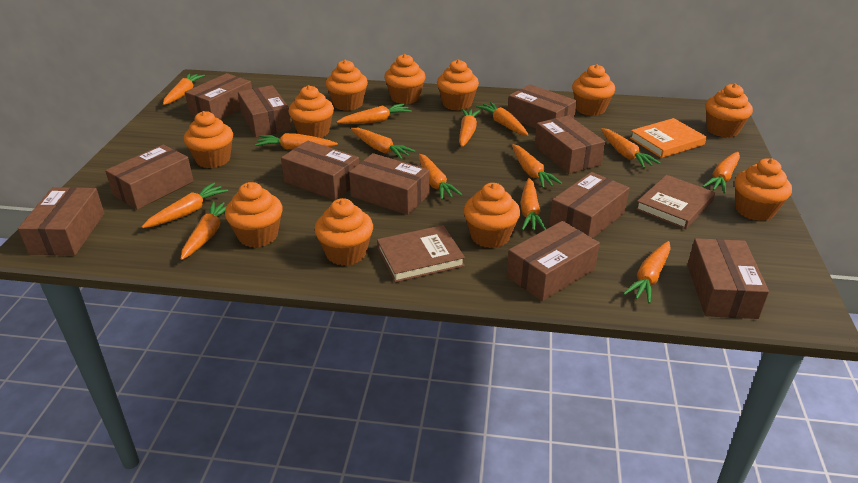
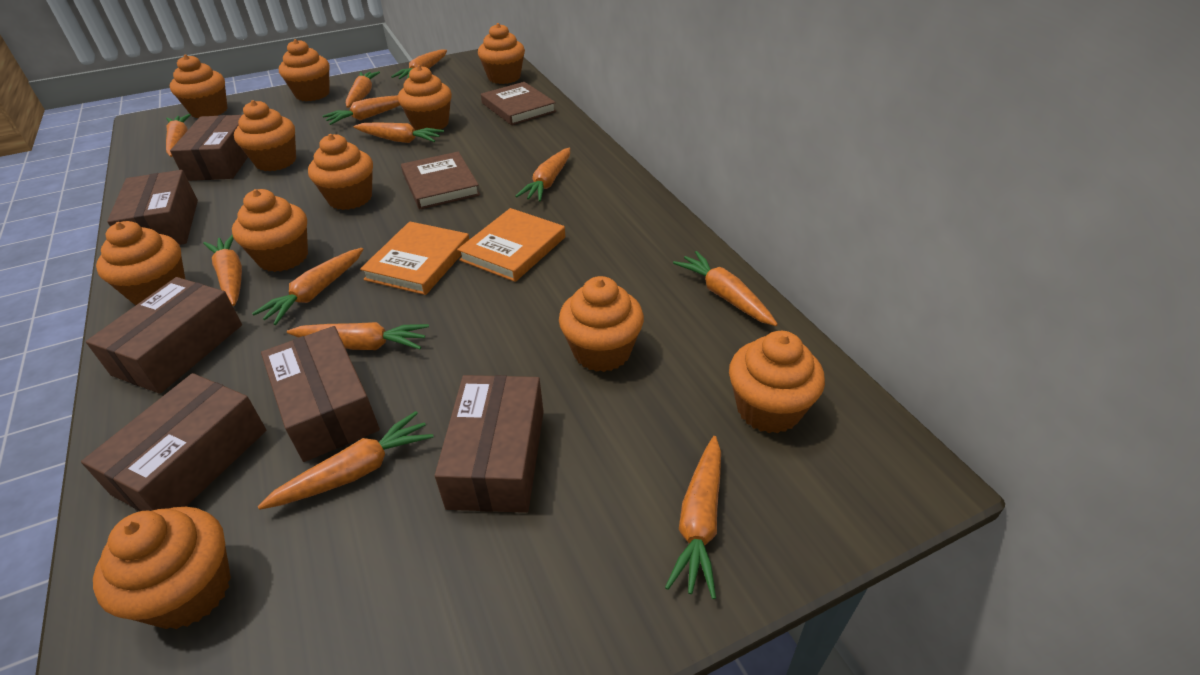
brown box: [18,187,105,255] [105,145,194,209] [185,73,252,120] [238,85,292,138] [281,141,359,200] [349,153,430,215] [506,221,600,301] [508,84,577,129] [534,115,605,174] [549,172,630,238] [687,238,769,319] = 11 -> [81,373,266,511] [86,277,242,394] [107,170,198,245] [170,115,248,181] [261,326,380,462] [435,375,544,513] = 6
orange book: [630,118,707,158] = 1 -> [360,221,470,295] [457,208,565,282] = 2
orange carrot: [142,183,228,228] [163,73,205,105] [181,201,227,260] [255,133,338,149] [337,103,412,124] [351,128,415,159] [419,154,462,200] [459,109,480,147] [476,102,529,136] [512,144,562,188] [520,178,546,231] [601,128,661,168] [623,241,671,304] [702,152,740,193] = 14 -> [166,114,191,157] [203,235,242,306] [252,248,363,325] [258,411,434,510] [287,322,429,350] [322,95,400,125] [346,71,380,108] [353,122,444,143] [391,50,447,79] [515,148,570,202] [665,436,721,599] [673,251,778,326] = 12

